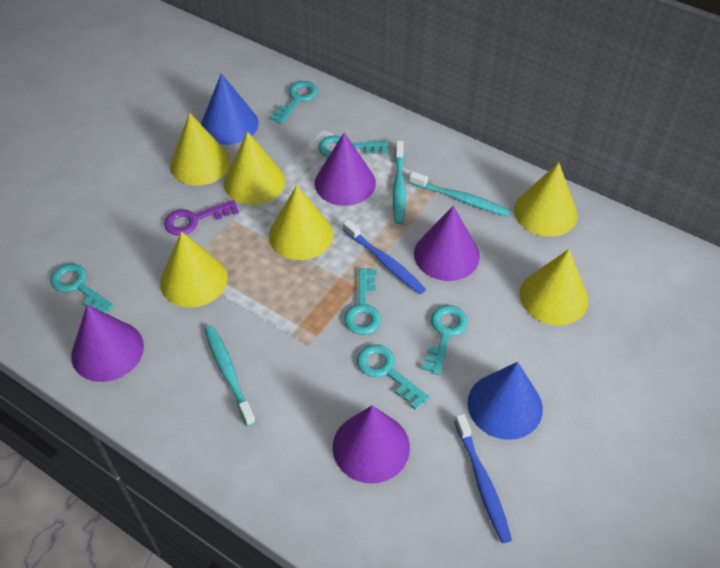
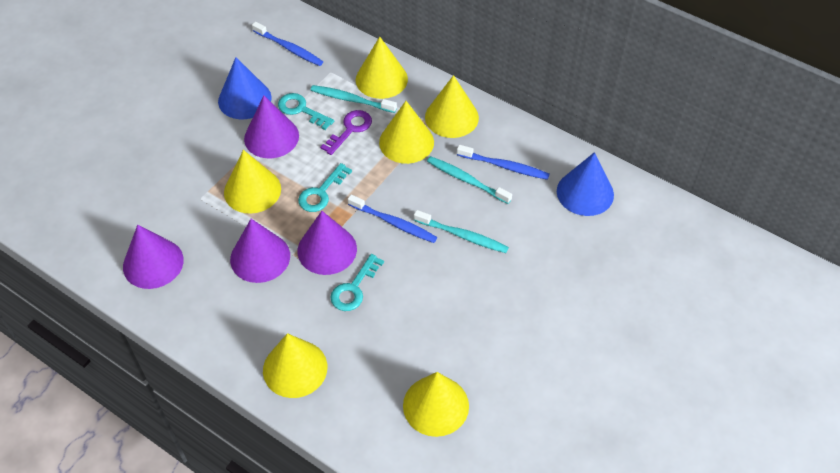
blue toothbrush: [343,219,426,294] [455,414,512,543] = 2 -> [252,22,323,66] [348,194,437,243] [457,145,550,180] = 3
turquoise key: [51,264,114,313] [269,81,318,124] [318,135,388,158] [344,268,381,335] [357,344,429,409] [422,305,468,375] = 6 -> [278,93,334,130] [298,163,352,212] [330,254,384,311] = 3

